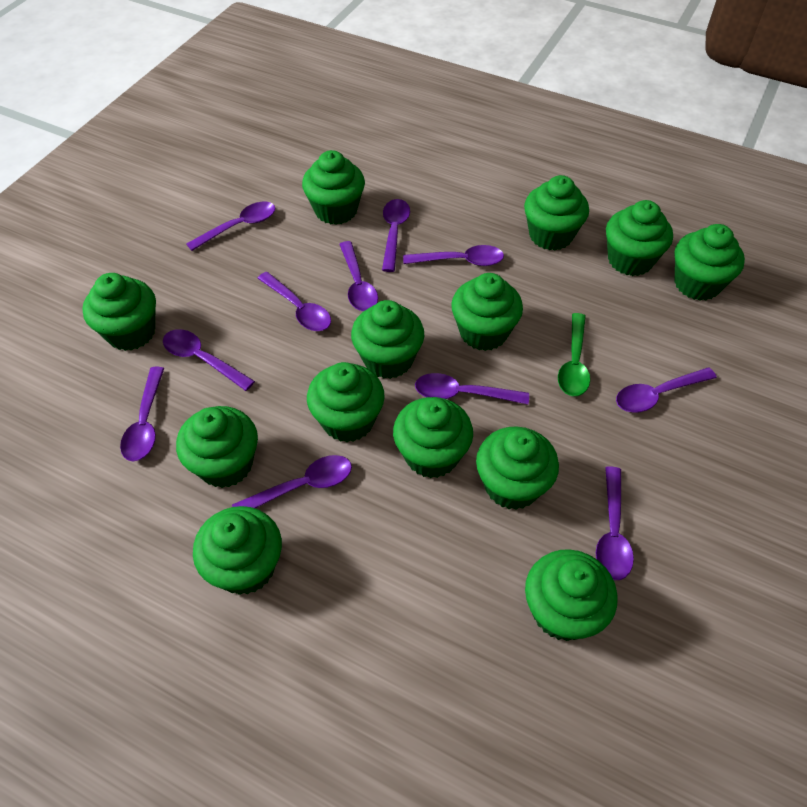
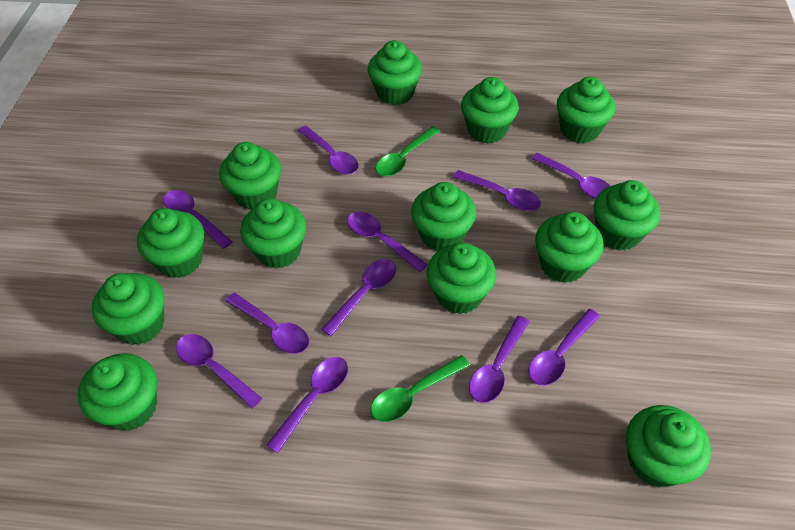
green spoon: [558,313,590,396] = 1 -> [371,355,470,422] [376,126,440,176] = 2

